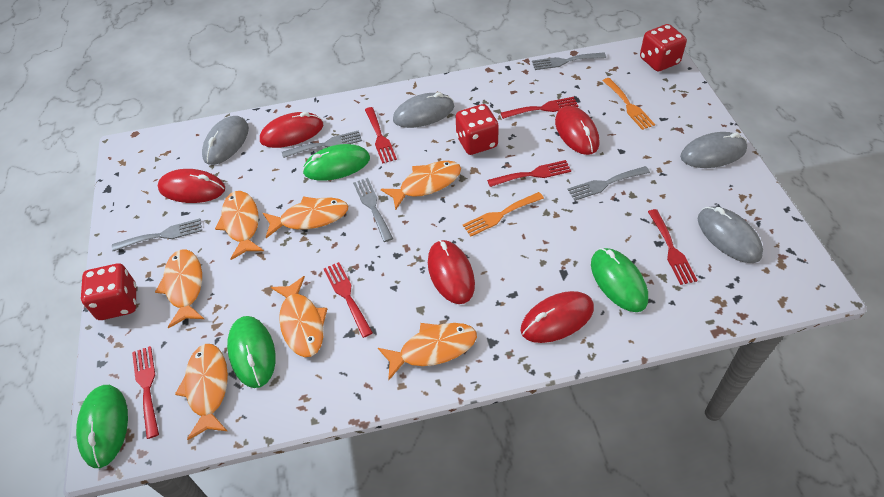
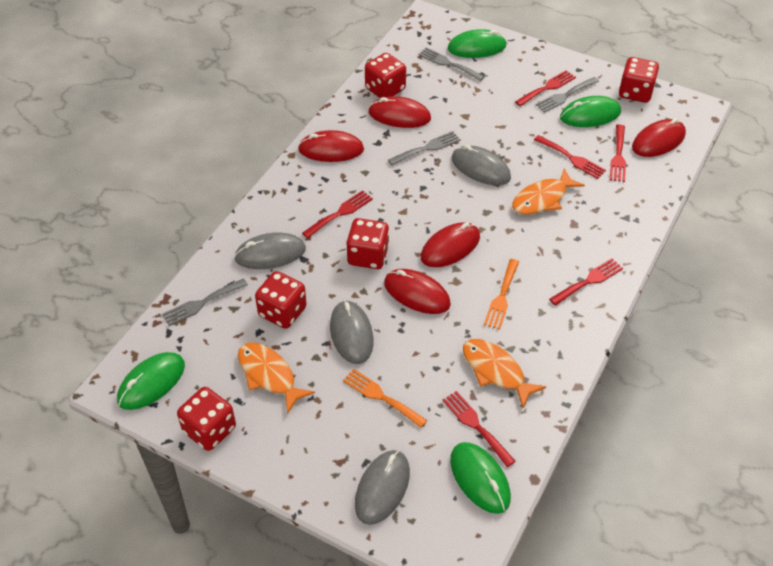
grey fork: [112,218,202,251] [282,130,362,158] [353,178,393,242] [532,52,606,70] [567,166,650,201] = 5 -> [162,278,248,326] [388,131,461,165] [418,47,485,81] [535,77,599,113] = 4
orange fish: [155,250,204,328] [175,344,228,440] [215,191,264,260] [263,196,348,238] [271,276,327,357] [378,323,477,380] [381,161,461,210] = 7 -> [238,343,315,413] [463,339,546,408] [512,168,585,215] = 3
red dice: [81,263,136,320] [456,104,499,155] [640,24,687,72] = 3 -> [177,387,236,451] [255,271,307,329] [346,218,389,269] [365,53,406,98] [619,57,659,103] = 5

